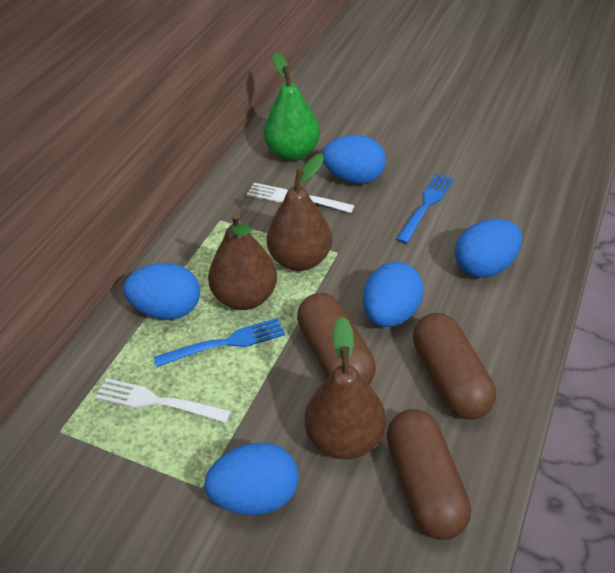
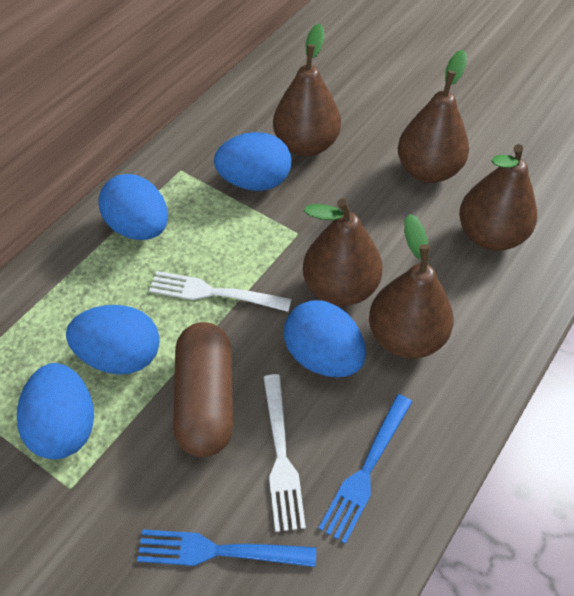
brown capsule: [297,293,376,384] [387,409,471,540] [413,313,496,420] = 3 -> [173,322,233,457] = 1
brown pear: [208,212,277,310] [267,154,332,271] [305,316,386,459] = 3 -> [273,23,341,156] [303,199,383,306] [369,214,454,359] [398,50,469,183] [459,144,537,251] = 5
green pear: [264,52,320,161] = 1 -> none = 0

